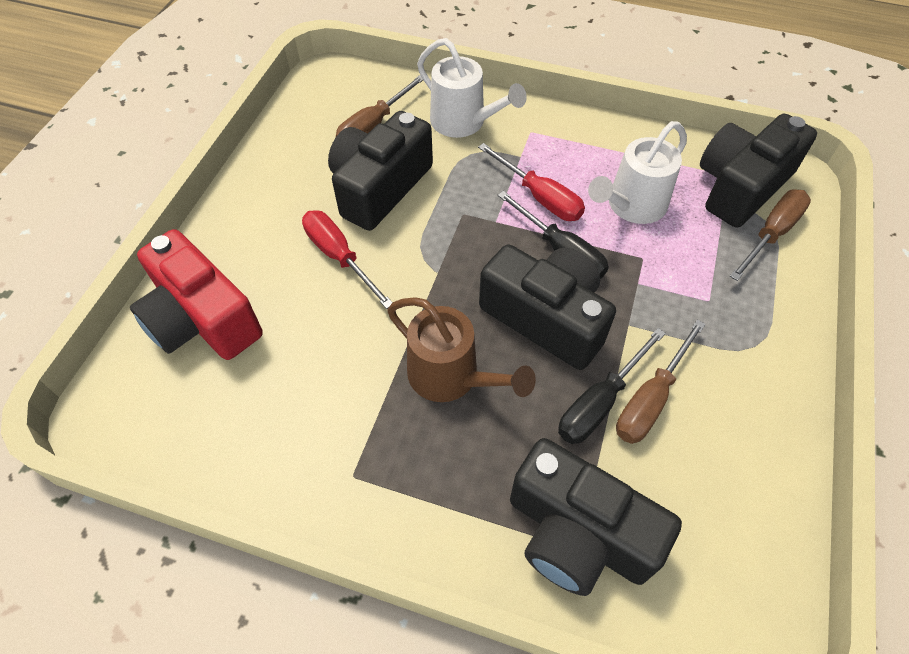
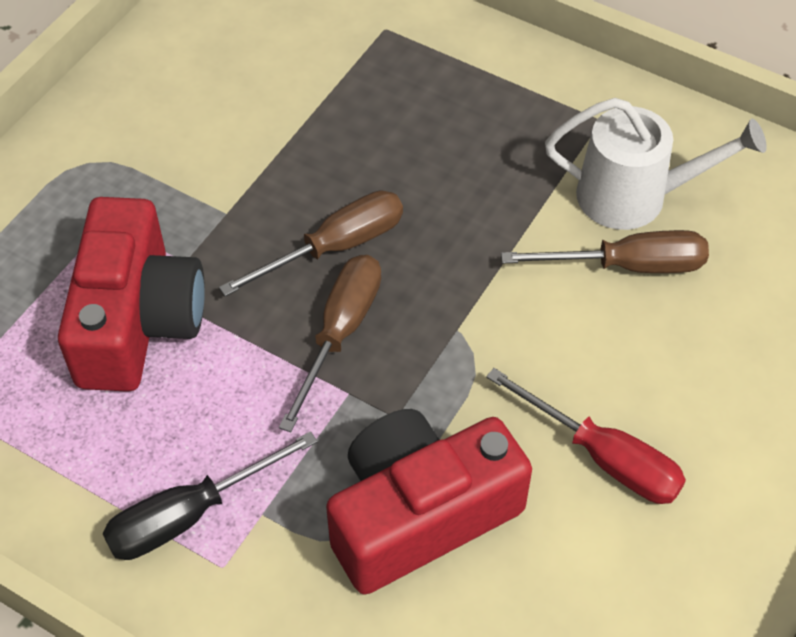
black camera: [328,111,433,231] [479,244,616,370] [510,438,682,596] [700,114,817,228] = 4 -> none = 0
black screwdriver: [498,191,609,279] [558,328,666,444] = 2 -> [102,431,317,560] = 1
brown watering can: [387,297,536,402] = 1 -> none = 0
red camera: [130,229,263,360] = 1 -> [58,197,205,392] [326,409,532,595] = 2
red screwdriver: [302,210,393,309] [478,143,585,221] = 2 -> [486,368,686,504] = 1
white watering can: [417,38,527,138] [588,121,687,224] = 2 -> [545,98,767,230] = 1

